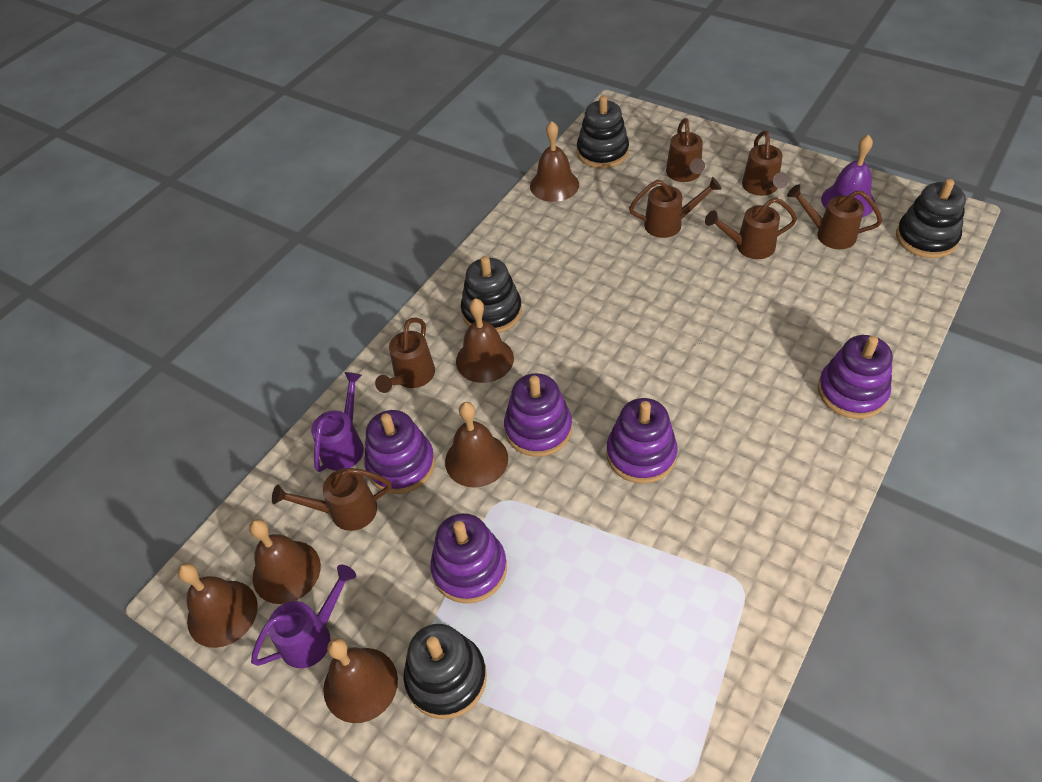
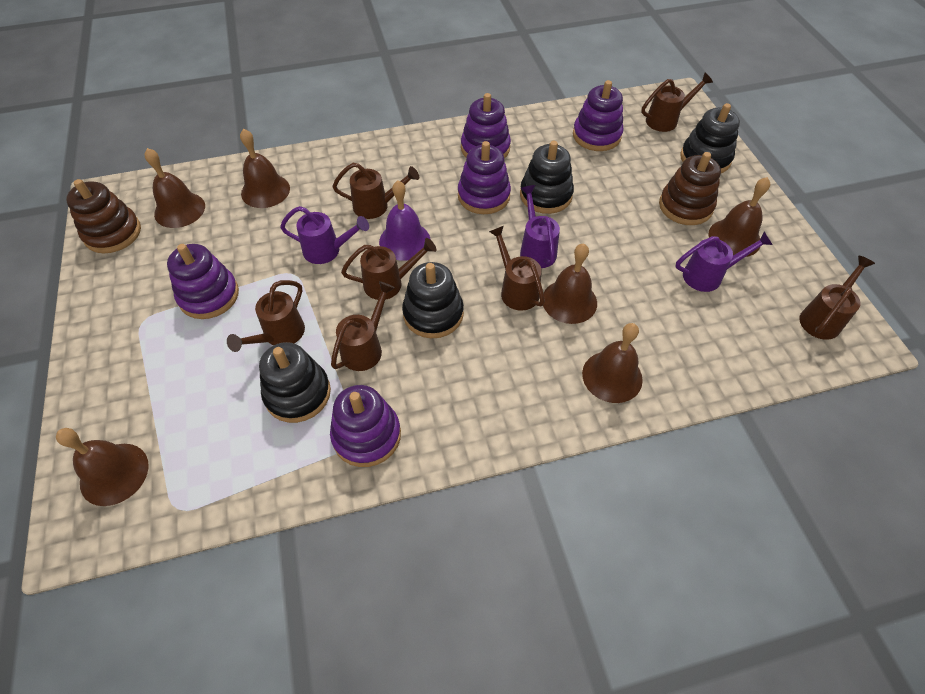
brown stacking toy: none = 0 -> [66,179,141,253] [659,152,721,225] = 2
purple watering can: [251,565,356,668] [311,372,364,472] = 2 -> [280,206,369,264] [520,185,560,268] [676,232,773,292] = 3

